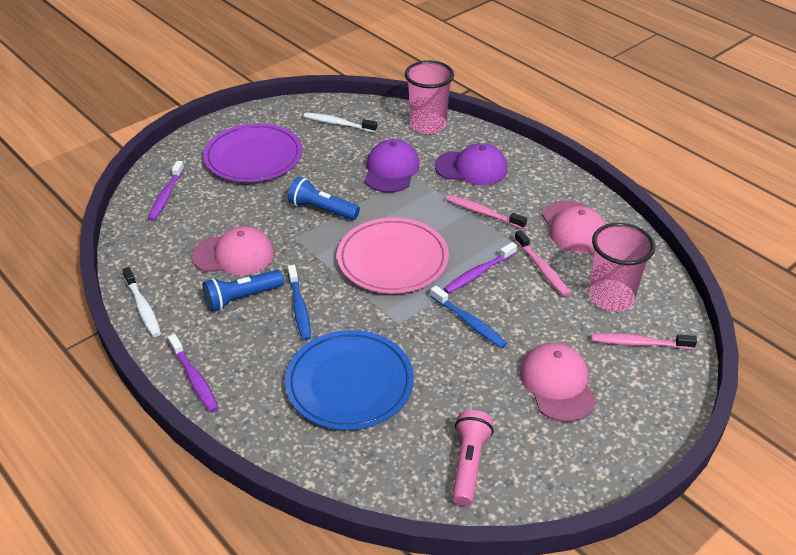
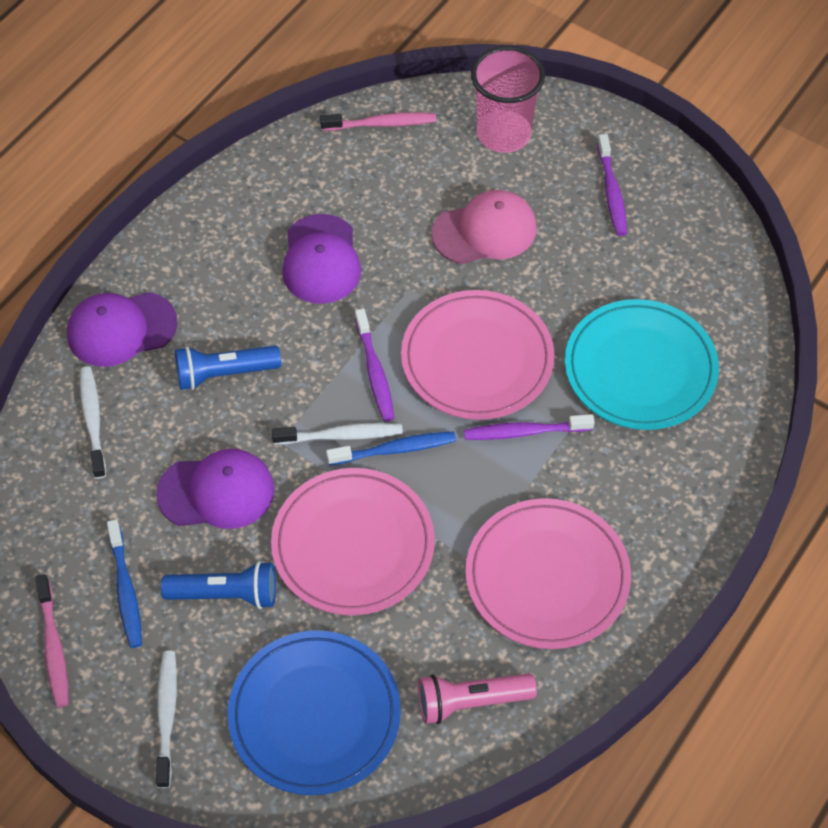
pink cap: [192,226,274,275] [520,343,596,422] [542,200,606,253] = 3 -> [432,190,537,264] = 1
pink cup: [405,61,454,134] [589,223,655,312] = 2 -> [471,46,545,153] = 1
pink plate: [337,217,449,294] = 1 -> [271,468,435,615] [401,290,554,420] [465,498,631,649] = 3
pink toothbrush: [446,195,527,229] [515,230,570,296] [592,333,697,349] = 3 -> [35,574,69,707] [320,112,436,131] = 2
purple cap: [364,139,419,193] [435,143,508,185] = 2 -> [67,292,177,367] [156,449,274,529] [282,214,361,304] = 3
purple plate: [203,123,302,182] = 1 -> none = 0
turquoise plate: none = 0 -> [565,299,719,430] = 1
white toothbrush: [122,267,161,337] [303,112,377,133] = 2 -> [80,366,106,479] [156,651,177,788] [272,423,403,445] = 3

